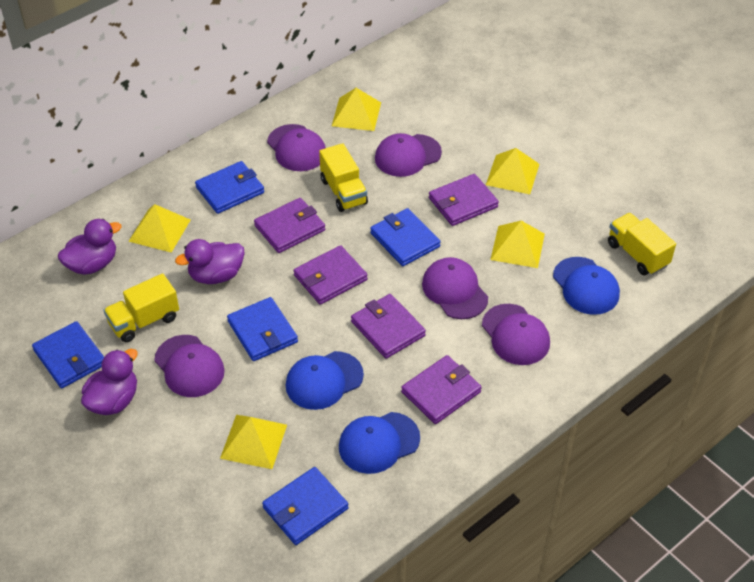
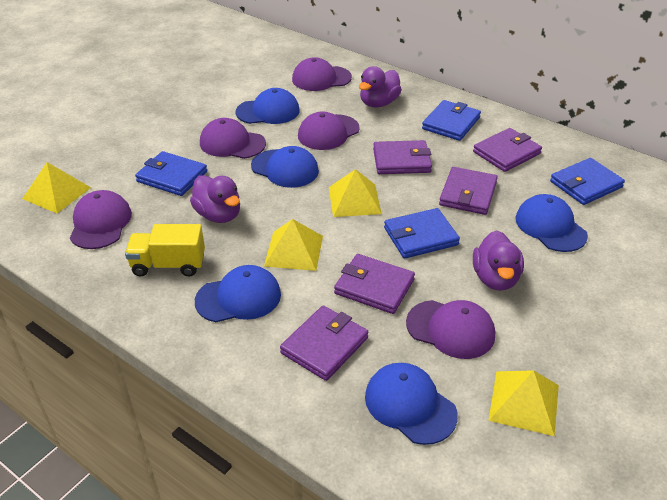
blue cap: [286,351,364,410] [339,412,420,474] [553,257,620,315] = 3 -> [195,265,281,322] [236,88,300,124] [251,146,319,188] [365,363,458,445] [516,194,588,252] = 5
blue wallet: [32,321,104,388] [195,161,264,214] [227,297,298,361] [262,467,349,545] [370,208,441,266] = 5 -> [135,151,207,196] [384,208,460,259] [422,100,481,141] [550,158,625,205] = 4
yellow pyramid: [128,204,190,253] [220,415,287,469] [332,88,381,131] [486,148,539,194] [490,221,545,268] = 5 -> [22,162,91,213] [264,219,323,271] [329,169,382,217] [488,370,559,436] = 4
yellow truck: [103,273,179,342] [319,143,368,212] [608,213,676,275] = 3 -> [125,224,205,276] = 1

